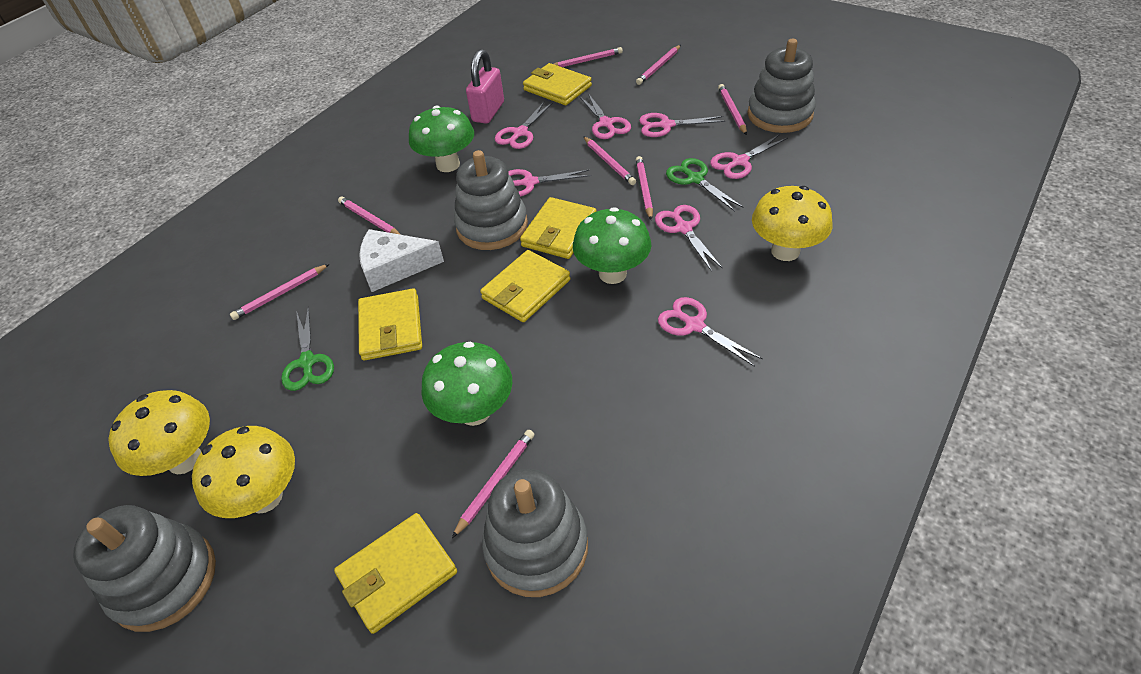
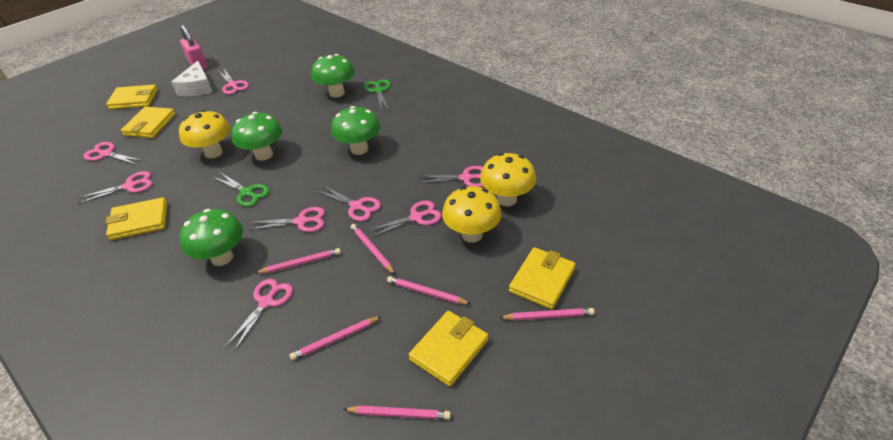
green mushroom: [409,106,474,172] [421,342,513,426] [573,207,652,284] = 3 -> [180,209,243,266] [231,112,282,161] [311,54,355,98] [331,106,380,155] = 4
grey stacking toy: [73,505,216,632] [454,150,528,250] [482,469,588,597] [748,39,816,133] = 4 -> none = 0
pink pencil: [230,264,329,320] [338,196,401,235] [452,430,534,538] [554,47,623,67] [583,136,636,185] [636,45,681,85] [636,156,653,220] [718,84,747,135] = 8 -> [256,248,341,274] [289,316,382,360] [343,406,451,420] [351,224,395,275] [387,276,471,304] [499,308,595,321] = 6
pink scissors: [495,102,553,149] [508,169,591,196] [579,93,631,139] [639,113,725,137] [655,205,722,271] [658,297,763,367] [710,134,788,179] = 7 -> [78,171,152,204] [83,142,142,164] [217,69,249,94] [225,279,293,351] [249,207,325,232] [317,186,381,221] [367,201,442,238] [418,166,483,187] = 8

